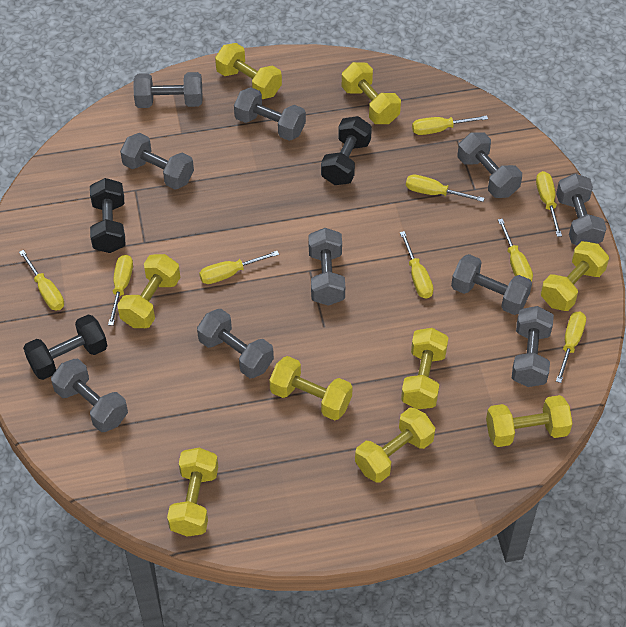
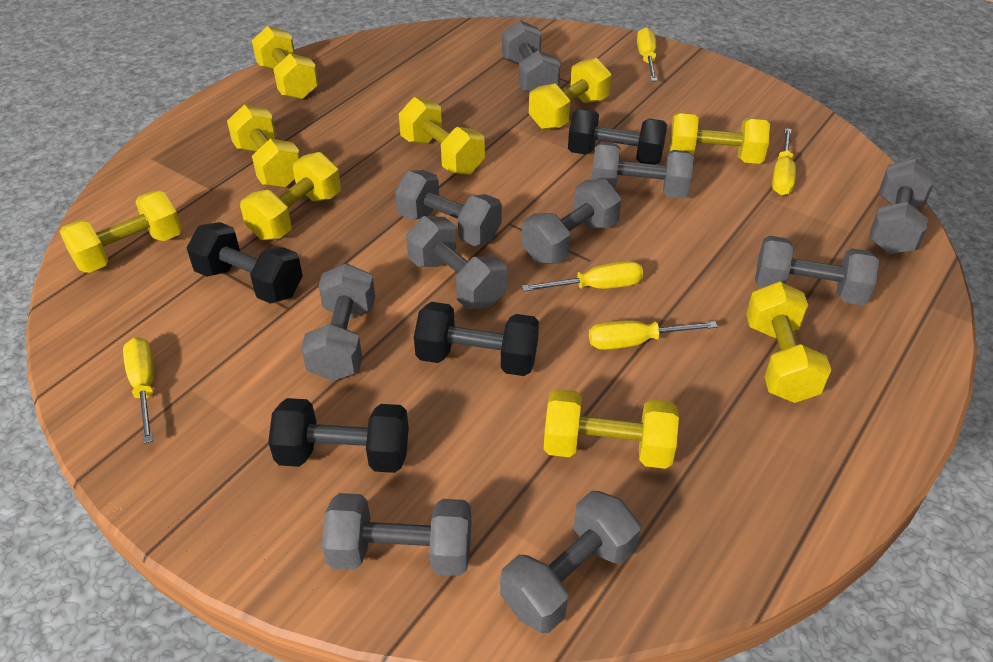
black dumbbell: [23,315,107,380] [90,178,125,253] [321,116,372,185] = 3 -> [187,222,303,304] [268,398,409,473] [414,302,539,376] [568,109,667,165] = 4
yellow screwdriver: [19,250,64,311] [108,255,133,326] [199,251,279,284] [400,231,433,299] [406,175,485,202] [412,115,488,135] [498,219,533,282] [536,171,562,237] [556,312,586,383] = 9 -> [123,337,154,444] [522,261,643,292] [589,321,718,350] [637,27,657,81] [772,128,796,195] = 5

